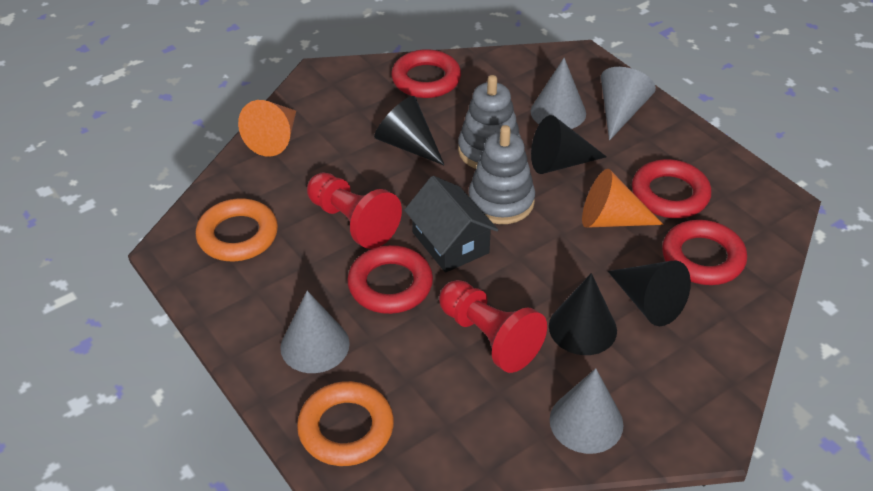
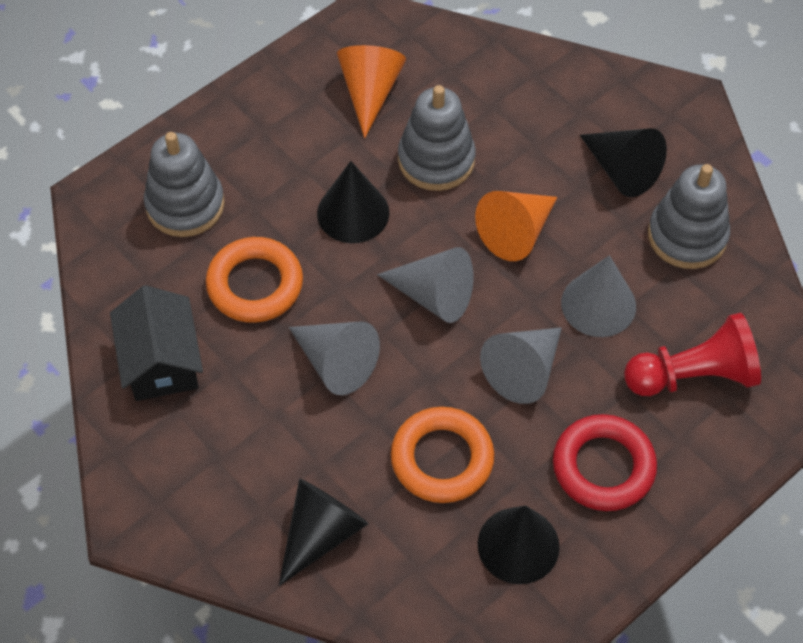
grey stacking toy: [458,75,521,169] [469,125,535,224] = 2 -> [144,132,225,237] [398,85,476,191] [648,164,730,269] = 3
red pawn: [307,172,402,249] [439,280,547,373] = 2 -> [624,312,761,396] = 1
red ring: [347,245,433,314] [391,49,461,98] [632,159,711,218] [662,220,747,285] = 4 -> [553,414,657,511] = 1

